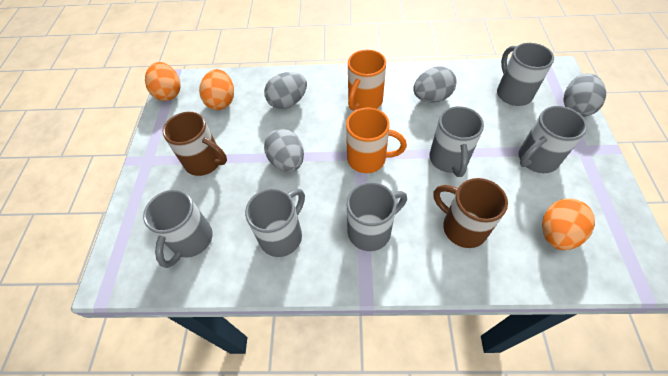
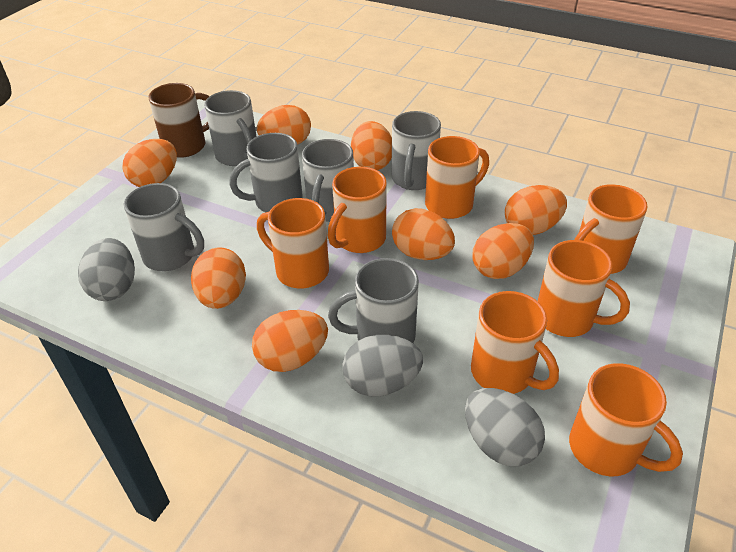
brown mug: [163,112,227,176] [434,178,508,248] = 2 -> [148,83,209,158] = 1
grey egg: [264,72,307,109] [264,129,304,172] [413,66,457,102] [563,73,606,117] = 4 -> [78,238,135,301] [342,335,423,397] [465,388,545,467] = 3
orange egg: [145,62,181,101] [199,69,234,110] [542,198,595,250] = 3 -> [123,139,177,187] [191,247,246,309] [252,310,328,372] [257,105,311,145] [351,121,392,170] [392,208,455,260] [472,223,534,279] [505,185,567,235] = 8
orange mug: [346,108,407,173] [348,50,386,111] = 2 -> [257,198,329,289] [328,167,387,253] [425,136,489,219] [471,291,559,394] [538,240,630,337] [569,363,683,476] [574,184,648,274] = 7

